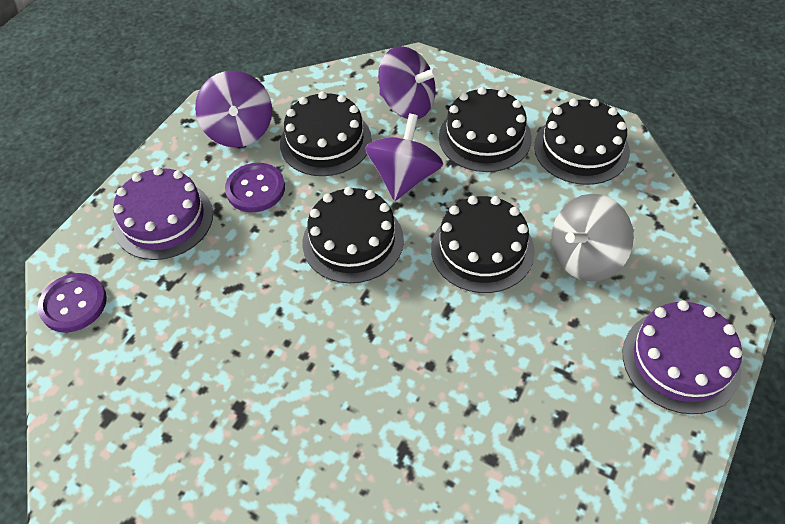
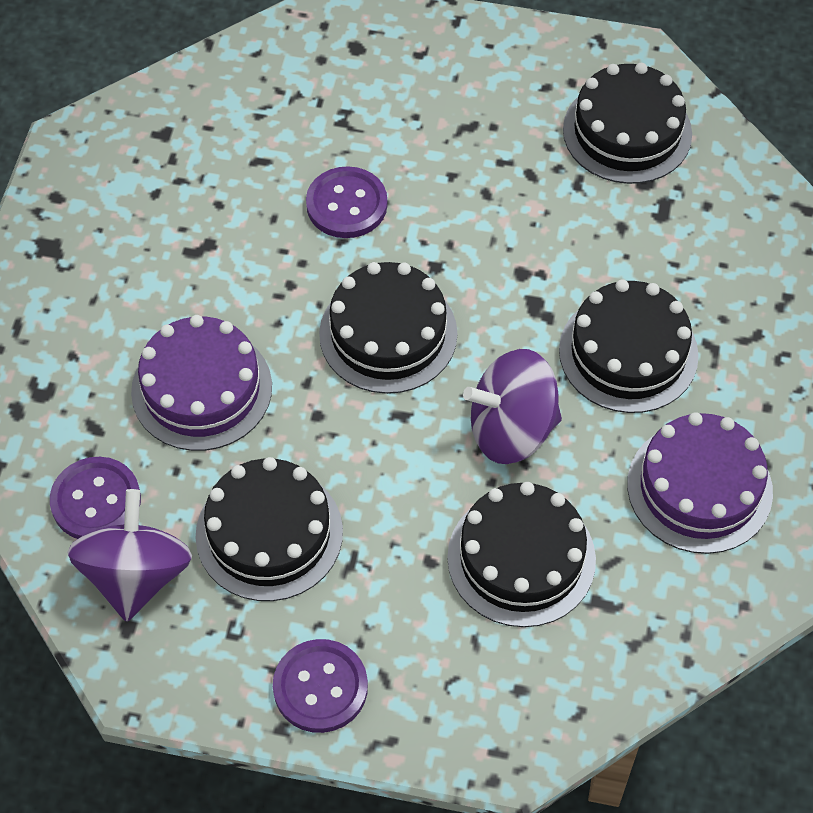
grey spinning top: [551,194,634,281] = 1 -> none = 0
purple button: [38,273,107,333] [225,163,285,212] = 2 -> [50,457,141,539] [273,639,368,733] [306,166,387,238] = 3
purple spinning top: [195,71,272,147] [365,113,444,201] [378,46,438,119] = 3 -> [67,489,192,622] [463,349,562,464] = 2

